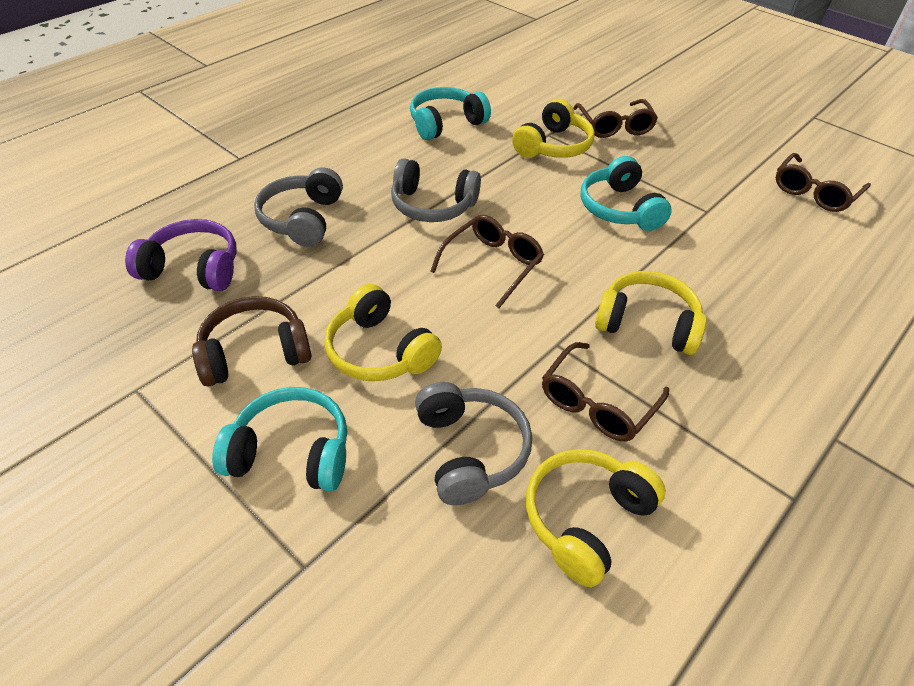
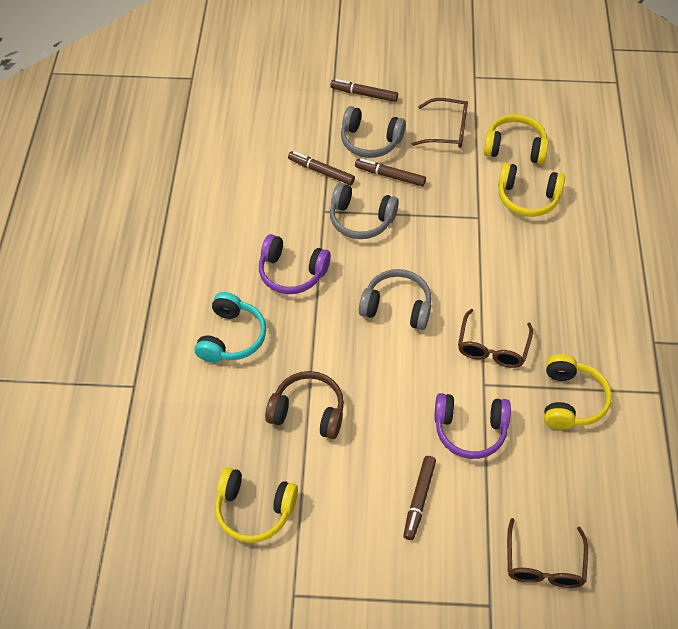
brown glasses: [430,215,544,308] [542,342,669,441] [573,99,658,138] [775,153,871,212] = 4 -> [412,98,468,148] [458,309,533,368] [507,518,588,588] = 3
brown marker: none = 0 -> [288,151,355,185] [330,79,398,102] [355,159,426,186] [403,456,436,540] = 4
purple headphones: [125,219,236,291] = 1 -> [259,234,331,294] [434,393,511,459] = 2
turquoise headphones: [212,387,347,492] [410,87,491,140] [581,156,672,231] = 3 -> [195,292,266,363] = 1

